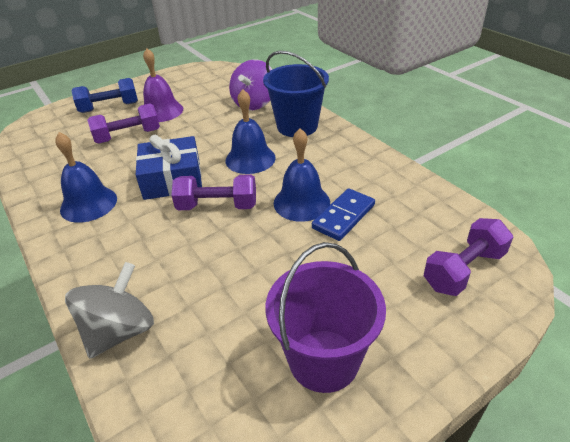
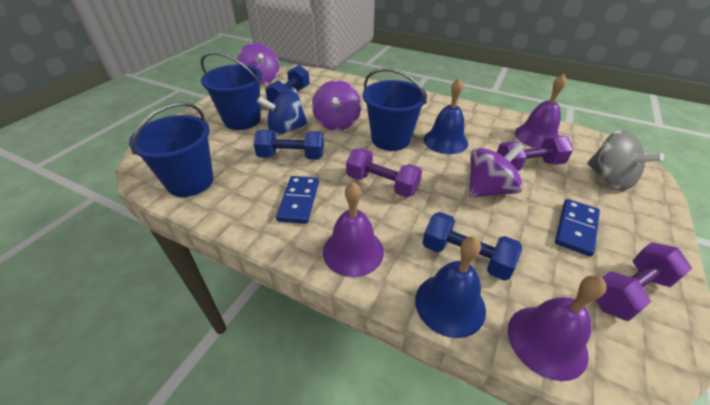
blue bell: [55,132,117,223] [225,89,276,174] [274,128,330,222] = 3 -> [415,236,486,338] [424,78,468,154] = 2
blue bucket: [263,51,329,137] = 1 -> [129,102,213,197] [201,52,262,130] [363,68,427,151] = 3
blue domino: [312,188,375,241] = 1 -> [276,176,319,224] [555,199,600,256] = 2
blue dumbbell: [71,78,138,113] = 1 -> [254,130,324,159] [265,65,310,103] [423,212,522,280] = 3
blue gift: [136,135,202,200] = 1 -> none = 0
blue spinning top: none = 0 -> [257,88,308,136] = 1
purple bell: [143,48,183,122] = 1 -> [323,182,384,277] [508,275,607,381] [515,74,567,148] = 3
purple bucket: [265,242,386,393] = 1 -> none = 0
purple spinning top: [229,60,272,111] = 1 -> [237,43,279,85] [312,80,361,131] [469,143,524,198] = 3

